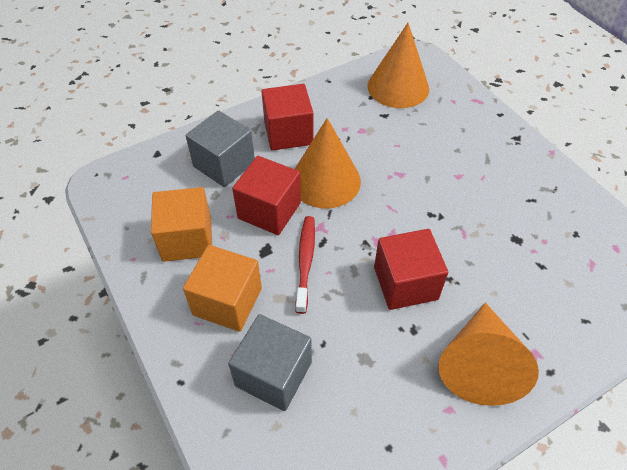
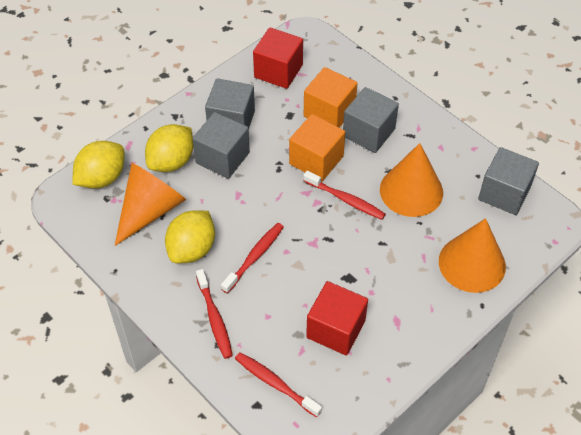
grey cube: [186,110,255,187] [228,314,312,411] = 2 -> [193,112,250,179] [205,78,255,129] [343,87,399,153] [478,147,539,215] = 4
red cube: [232,156,301,235] [261,84,313,151] [374,229,448,310] = 3 -> [253,27,303,89] [306,281,368,356] = 2
red toothbrush: [295,216,315,314] = 1 -> [196,269,233,359] [221,223,284,294] [235,352,322,417] [303,170,386,220] = 4
yellow lemon: none = 0 -> [72,141,124,189] [145,124,193,172] [165,210,215,263] = 3

